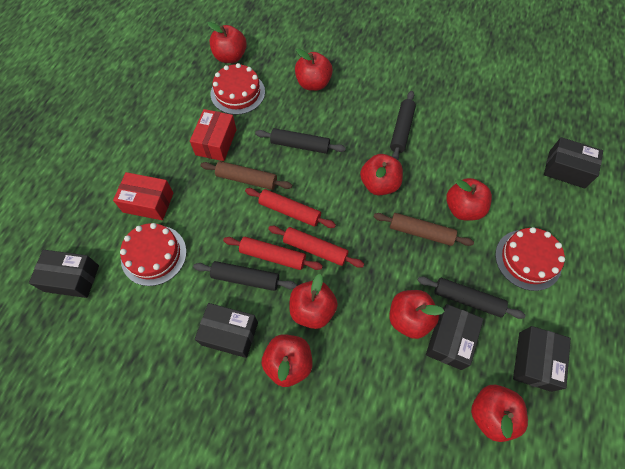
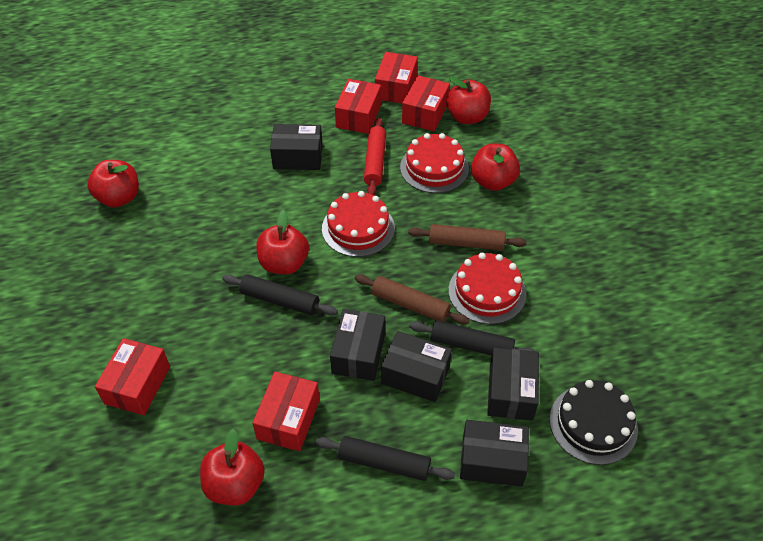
black cake: none = 0 -> [550,380,638,465] = 1
black rolling pin: [193,261,297,291] [255,128,346,154] [390,91,416,160] [417,276,526,319] = 4 -> [222,274,338,315] [316,436,455,481] [410,320,536,356] = 3
red apple: [207,22,247,63] [261,335,313,387] [289,274,338,329] [295,49,333,91] [360,154,403,195] [389,290,445,339] [446,178,492,220] [471,385,528,442] = 8 -> [87,160,139,208] [200,429,265,505] [256,210,309,274] [446,77,491,124] [471,144,520,191] = 5
red box: [113,172,174,220] [190,109,236,161] = 2 -> [95,338,170,415] [252,371,320,451] [335,79,381,134] [375,52,418,103] [402,75,450,131] = 5
red rolling pin: [223,237,323,270] [245,188,336,228] [268,226,364,268] = 3 -> [364,118,386,195] = 1

